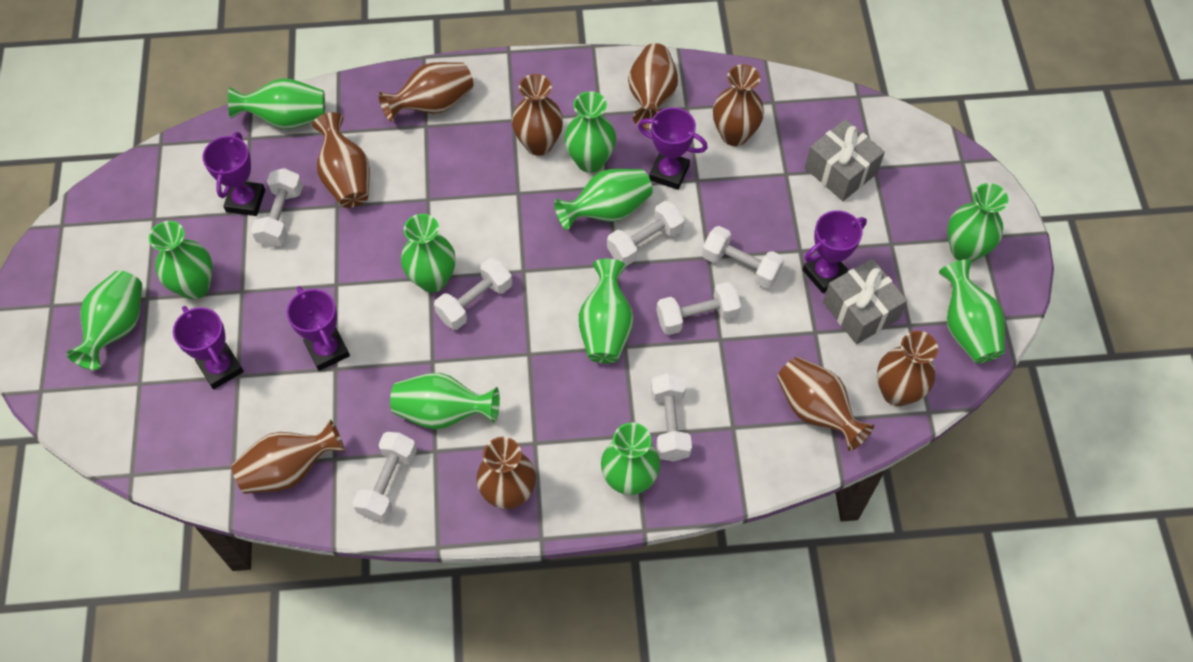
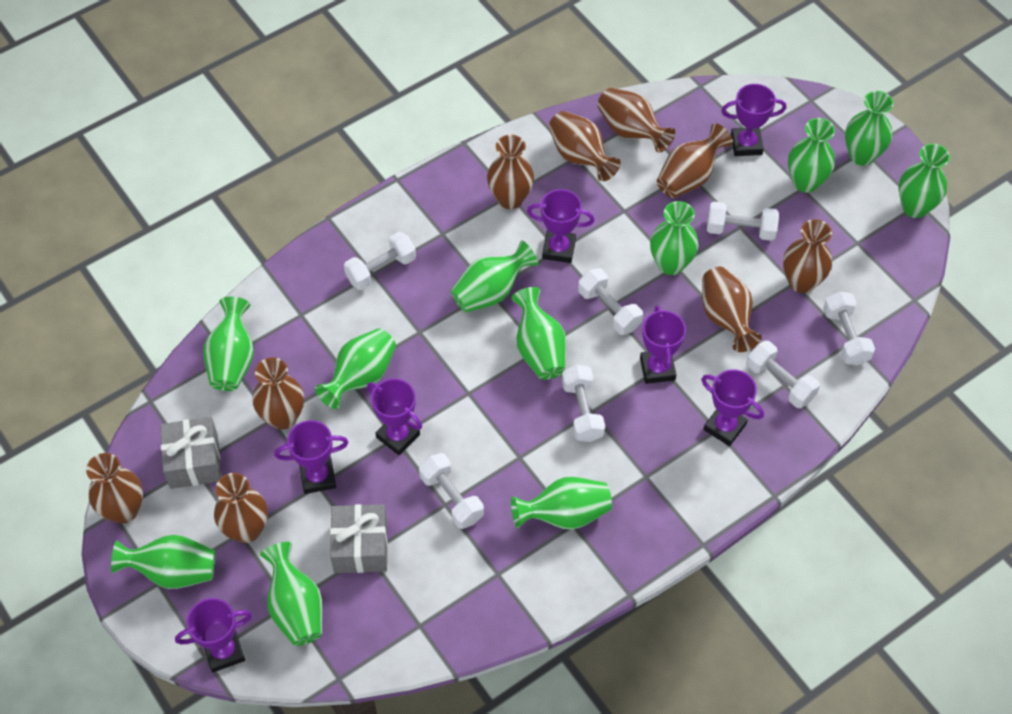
purple trophy: [173,306,244,389] [202,132,265,216] [286,286,350,371] [638,107,708,190] [802,210,867,293] = 5 -> [175,598,252,672] [274,420,349,494] [367,379,422,455] [527,189,595,263] [640,305,686,384] [701,369,764,446] [721,84,786,156] = 7

